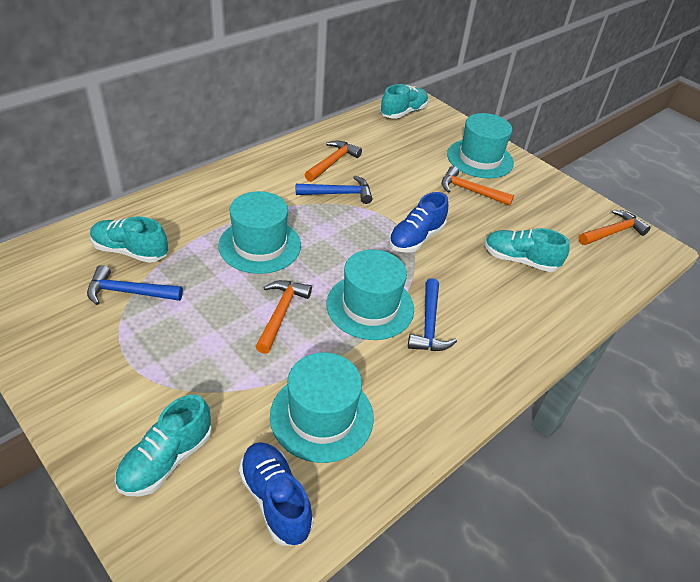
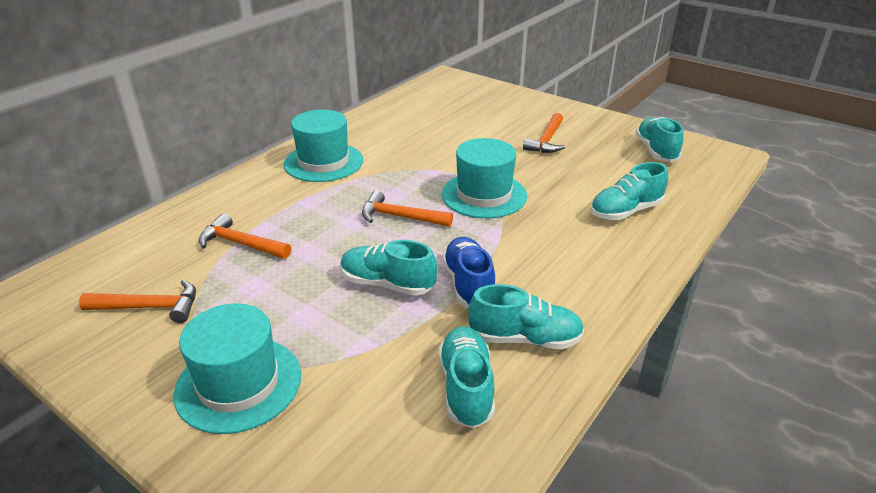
blue hammer: [87,265,183,305] [296,176,373,204] [408,279,457,351] = 3 -> none = 0
blue shoe: [239,442,313,546] [389,192,448,253] = 2 -> [442,237,495,308] = 1
turquoise hat: [218,191,301,274] [270,352,374,463] [326,249,414,340] [447,113,514,179] = 4 -> [174,303,301,434] [284,109,363,182] [442,138,527,218] = 3
turquoise shoe: [90,217,168,263] [115,395,212,497] [380,84,428,119] [485,228,570,272] = 4 -> [340,240,437,296] [439,326,495,429] [468,284,584,349] [590,162,668,220] [635,117,683,162] = 5

